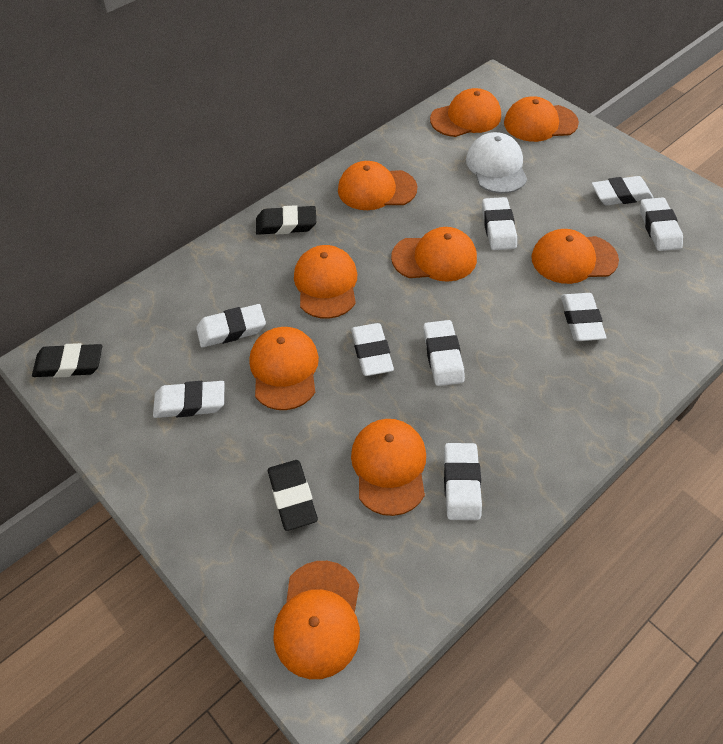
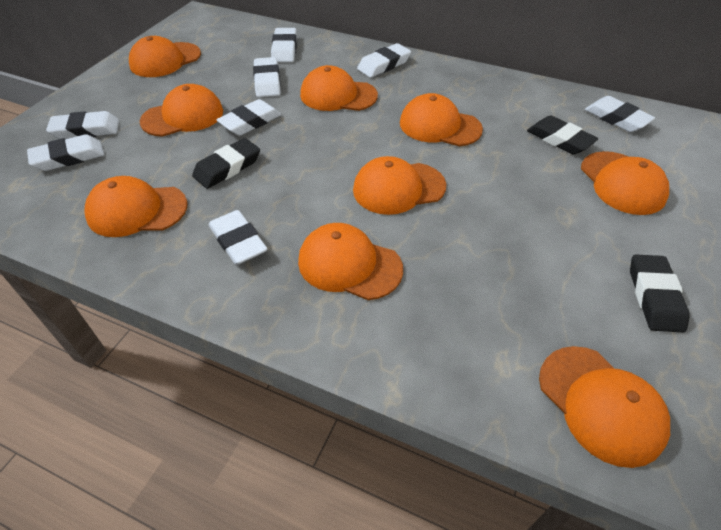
white cap: [466,132,527,194] = 1 -> none = 0
white eraser: [153,381,224,418] [196,304,266,347] [351,323,394,376] [423,320,465,386] [444,443,482,520] [482,197,517,250] [561,293,607,341] [591,176,653,205] [640,197,683,251] = 9 -> [27,134,104,171] [46,111,119,139] [209,210,267,265] [216,99,281,136] [253,57,281,97] [271,28,297,62] [357,43,411,77] [585,96,655,132] = 8

